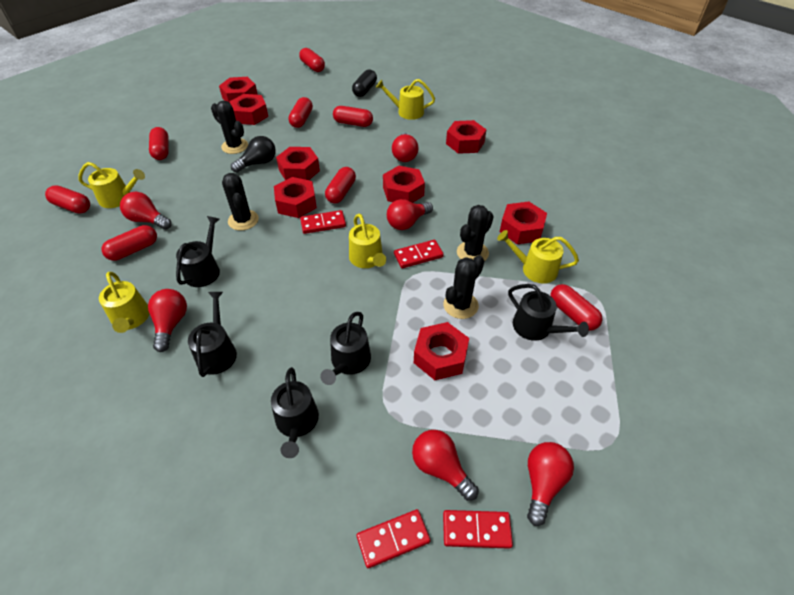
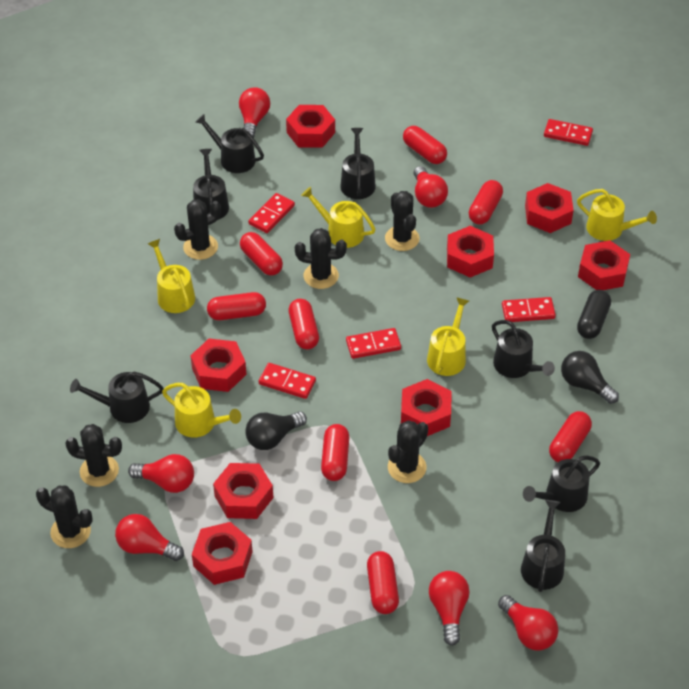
black cactus: [211,101,248,154] [222,173,259,231] [444,255,484,319] [457,205,494,261] = 4 -> [36,486,93,548] [65,424,122,487] [174,199,221,260] [295,228,347,289] [385,191,419,251] [388,420,428,483] = 6
black light bulb: [231,136,276,172] = 1 -> [245,411,307,450] [561,351,619,404] = 2
black watering can: [176,216,220,287] [188,292,237,377] [271,367,319,458] [320,312,371,385] [508,284,589,341] = 5 -> [70,372,164,423] [193,149,229,220] [195,114,264,173] [340,128,376,199] [492,320,555,378] [521,500,565,592] [523,455,600,512] = 7
red domino: [300,210,346,234] [357,509,431,568] [394,240,444,268] [443,510,513,549] = 4 -> [248,193,295,233] [259,363,316,399] [346,328,401,359] [502,297,556,322] [544,119,593,146] = 5

